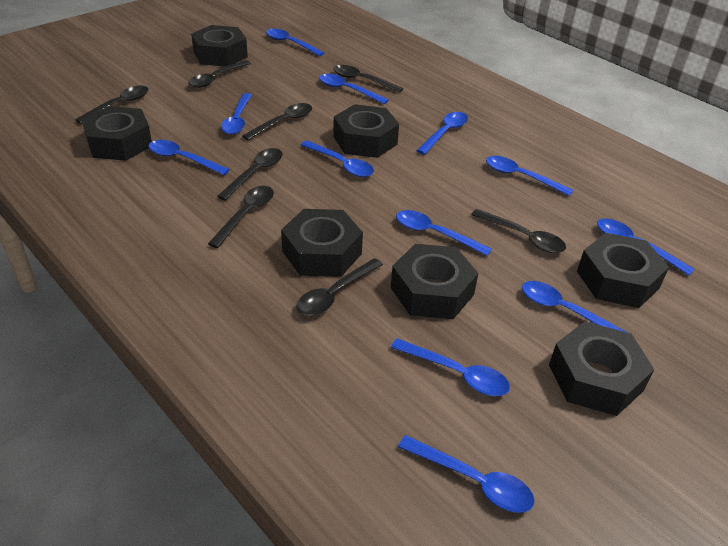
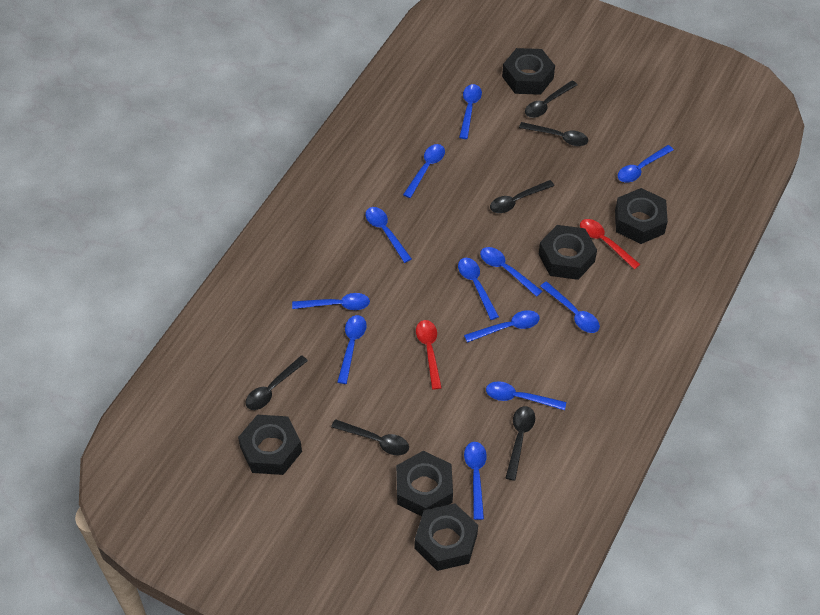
black nut: [82,106,152,161] [191,25,248,67] [281,209,363,277] [333,104,399,158] [391,244,479,319] [549,321,655,416] [577,233,669,308] = 7 -> [238,415,302,475] [396,451,453,516] [415,504,478,571] [502,48,555,95] [539,225,597,280] [615,188,668,244] = 6
black spoon: [75,86,148,124] [188,60,251,88] [208,186,274,248] [217,148,283,201] [242,103,312,140] [296,258,383,316] [333,65,404,93] [471,209,566,253] = 8 -> [245,355,308,410] [331,419,409,455] [490,180,554,213] [506,406,535,481] [519,122,588,146] [525,80,577,118] = 6
red spoon: none = 0 -> [416,320,442,390] [580,219,640,269] = 2

